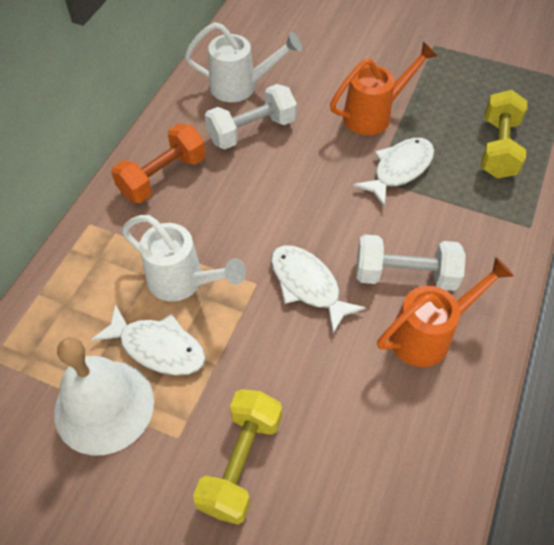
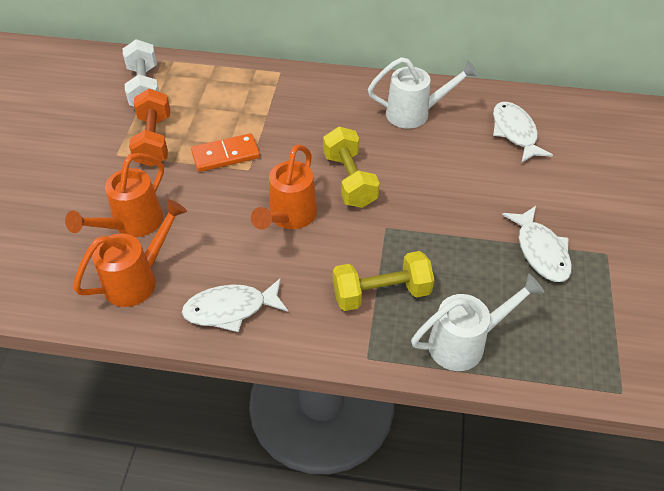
orange domino: none = 0 -> [191,133,260,172] = 1
orange watering can: [330,42,437,135] [377,257,514,367] = 2 -> [65,153,164,237] [73,199,187,307] [251,144,317,230] = 3
white bell: [54,337,154,455] = 1 -> none = 0
white dumbbell: [205,84,297,149] [356,234,466,291] = 2 -> [123,39,159,106] = 1

